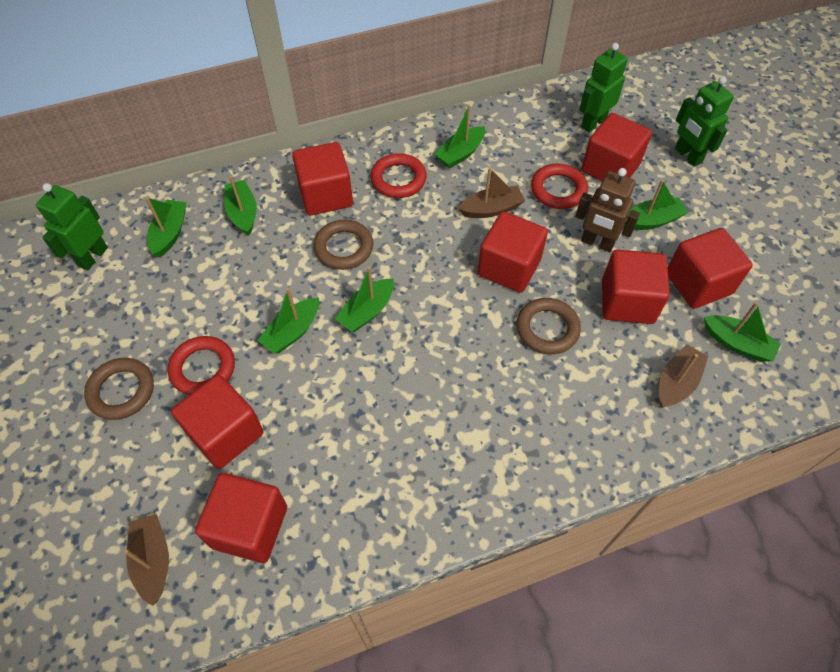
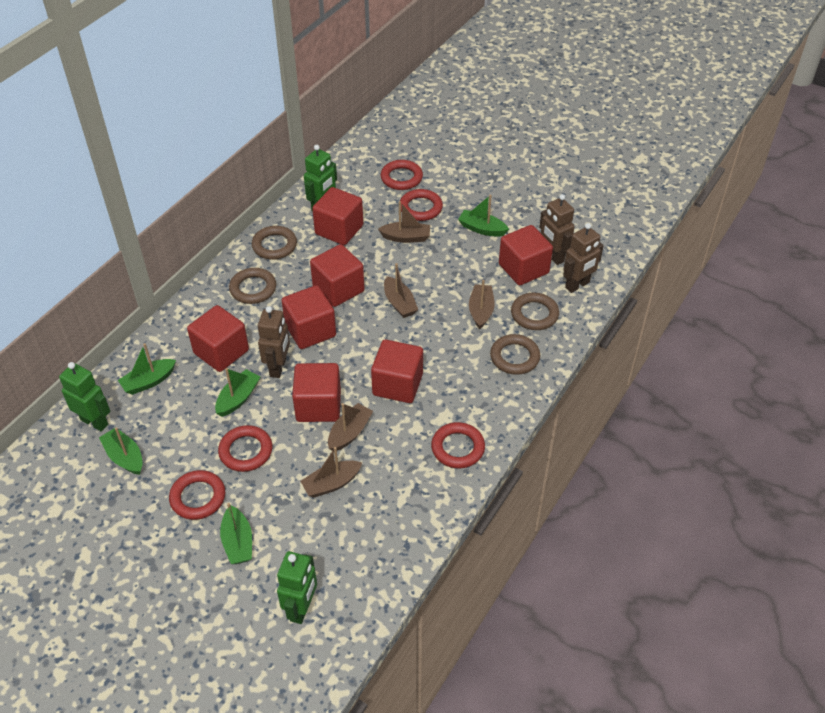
brown boat: [124,514,169,606] [458,167,525,218] [659,344,708,408] = 3 -> [300,447,362,498] [328,403,373,451] [378,201,430,243] [384,263,418,318] [469,280,495,329] = 5
brown ring: [84,358,154,420] [314,220,373,270] [517,298,581,355] = 3 -> [229,268,276,304] [252,226,297,260] [490,334,540,375] [511,293,559,330] = 4
brown robot: [575,168,640,252] = 1 -> [258,306,290,378] [539,194,575,265] [563,223,604,293] = 3
green boat: [146,197,187,258] [224,176,257,236] [257,288,319,354] [335,267,394,332] [434,105,485,169] [624,180,688,230] [704,302,781,362] = 7 -> [99,427,142,475] [118,343,176,395] [215,368,261,417] [220,503,252,564] [458,195,509,237] = 5
red ring: [168,336,235,395] [371,153,427,198] [531,164,588,209] = 3 -> [169,470,225,520] [218,425,272,472] [381,160,423,190] [400,189,443,221] [431,422,485,468] = 5

